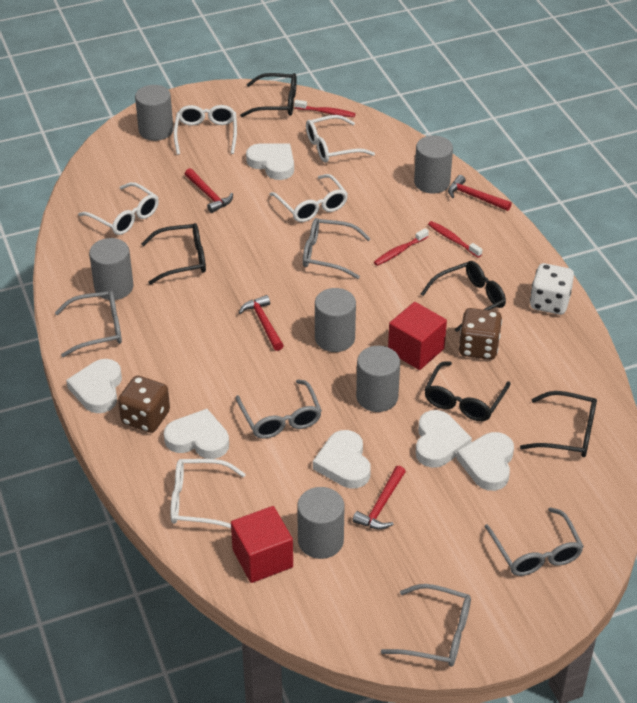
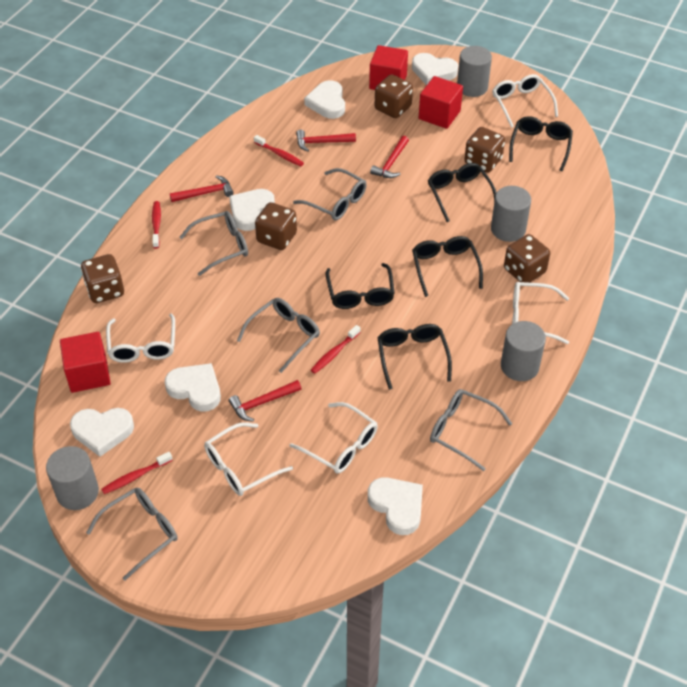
brown dice: [118,376,170,433] [459,308,502,360] = 2 -> [81,254,124,303] [255,202,297,250] [375,74,413,118] [464,127,505,172] [504,234,550,283] = 5
grey cylinder: [89,238,133,300] [135,85,173,141] [297,487,344,559] [315,288,356,352] [356,346,400,412] [414,135,453,194] = 6 -> [46,446,99,510] [457,46,492,97] [491,186,531,242] [501,321,546,381] = 4
red cube: [231,506,293,583] [388,302,447,370] = 2 -> [60,332,111,393] [369,45,408,90] [419,76,463,129] = 3
red toothbrush: [294,100,356,117] [374,228,429,266] [428,221,482,258] = 3 -> [101,452,173,494] [152,201,161,249] [254,135,304,166] [311,325,361,374] = 4
white dice: [530,263,574,315] = 1 -> none = 0

